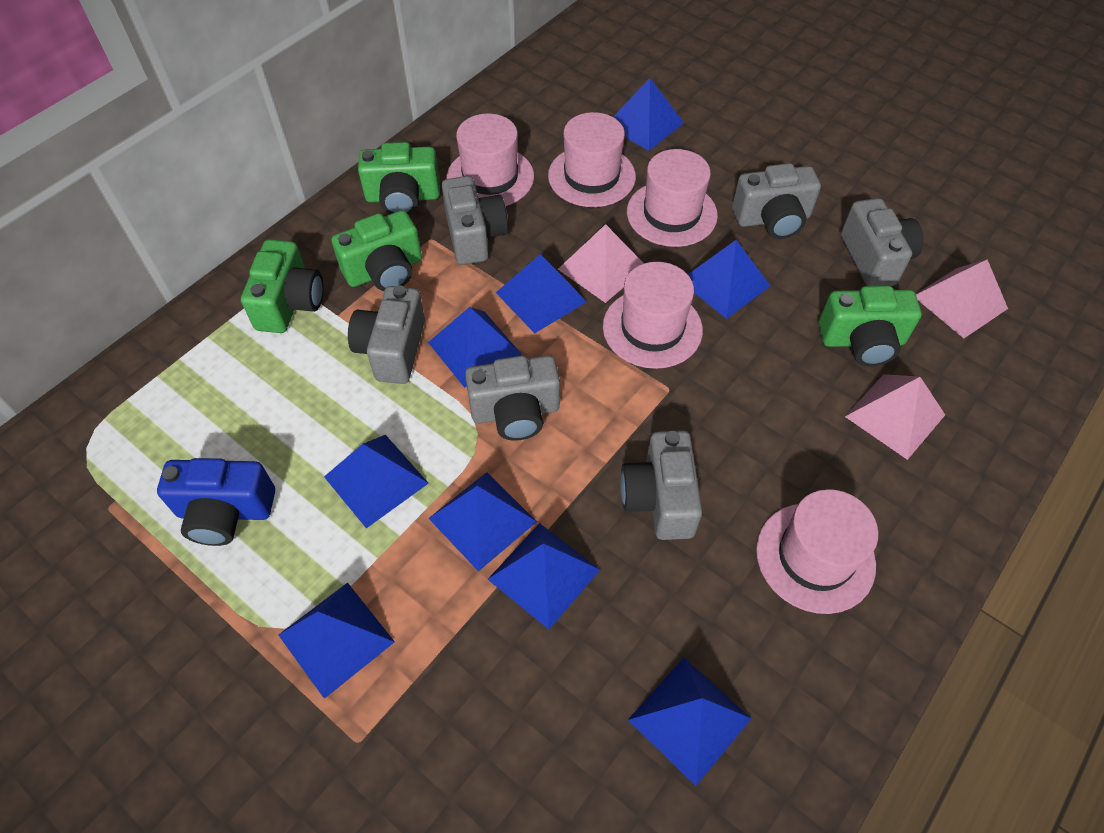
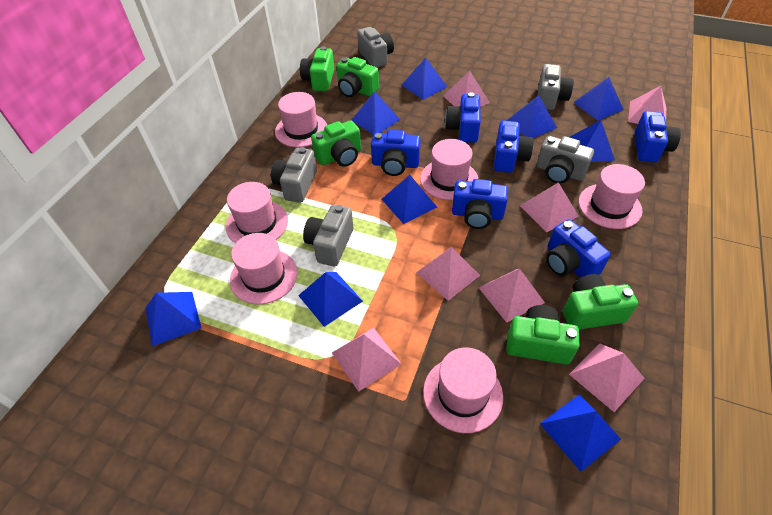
blue camera: [157,458,275,546] = 1 -> [371,130,421,176] [445,92,481,143] [452,179,508,229] [494,120,534,173] [546,219,611,278] [635,111,681,163] = 6
green camera: [241,239,324,333] [332,210,422,291] [358,142,440,215] [819,286,922,366] = 4 -> [300,46,334,91] [311,120,361,167] [336,57,379,97] [506,305,579,365] [563,274,638,330] = 5
grey camera: [348,285,425,384] [442,176,508,265] [465,355,560,441] [620,430,702,540] [732,163,821,239] [841,198,924,286] = 6 -> [271,147,317,203] [303,205,353,266] [357,27,394,68] [537,136,594,184] [538,64,574,110] = 5
pink hat: [446,114,534,206] [548,112,636,207] [603,262,703,369] [627,149,718,247] [756,489,879,614] = 5 -> [226,182,288,243] [230,233,298,304] [275,92,327,148] [420,139,478,200] [423,347,503,433] [579,164,645,229] = 6
pink pyramid: [558,224,644,303] [845,374,945,460] [916,259,1008,338] = 3 -> [332,327,401,392] [416,247,480,301] [443,71,490,107] [479,269,545,323] [520,182,579,232] [569,344,645,412] [628,86,666,124] = 7

